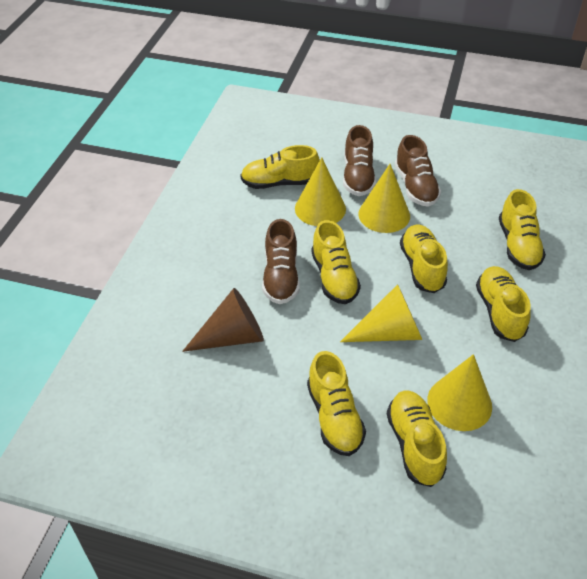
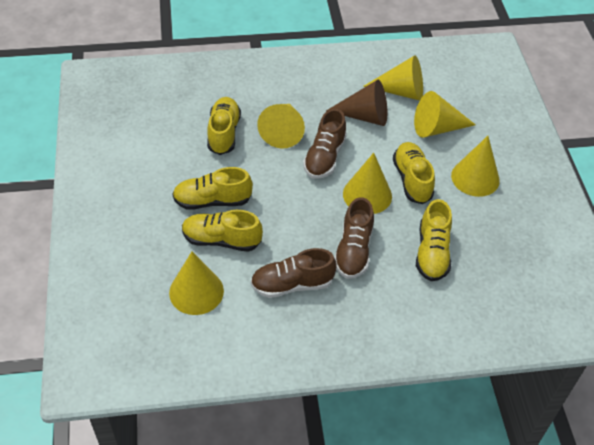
yellow cone: [295,157,346,226] [340,284,422,342] [358,164,410,233] [427,354,492,431] = 4 -> [169,252,224,315] [257,104,305,148] [343,153,392,214] [363,55,423,101] [414,91,476,138] [451,136,500,197] = 6
yellow shoe: [241,145,320,189] [307,351,366,456] [311,220,361,304] [387,390,447,487] [400,224,448,293] [476,266,531,342] [499,189,546,270] = 7 -> [172,167,253,210] [182,210,263,252] [207,97,241,155] [393,142,435,204] [416,199,452,281] = 5

